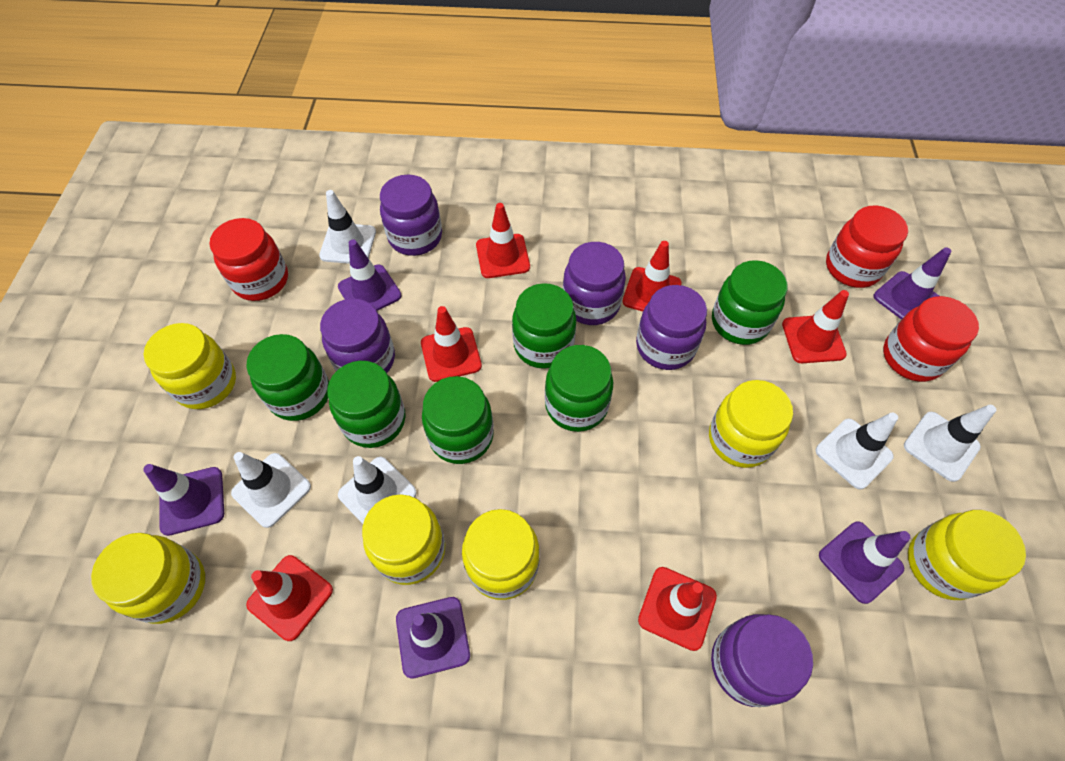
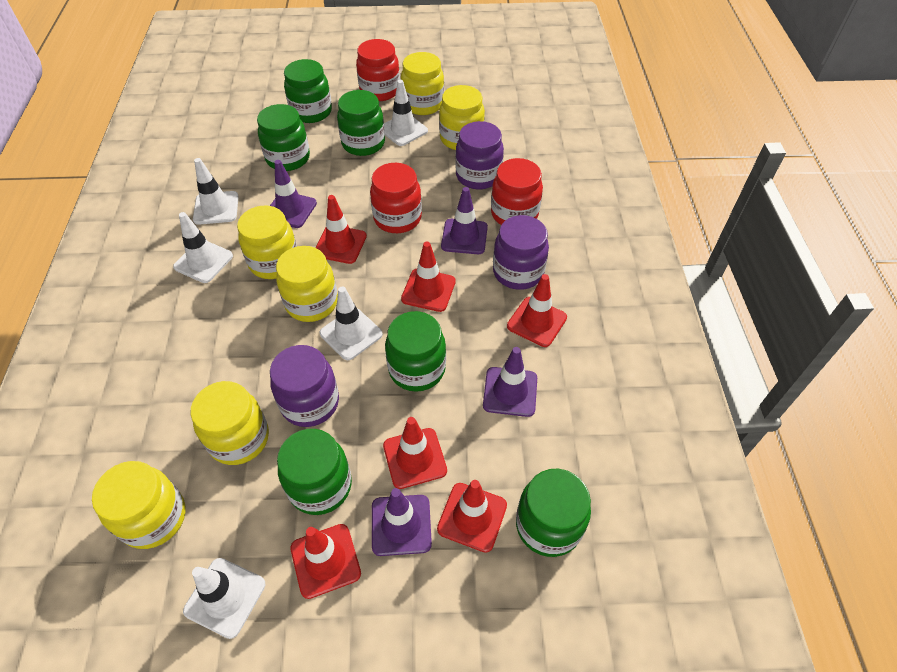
purple jar: [320,299,395,373] [380,175,442,256] [563,242,626,325] [636,285,707,370] [711,614,813,707] = 5 -> [270,345,339,427] [455,121,504,189] [493,215,549,290] = 3
purple traffic cone: [143,464,224,536] [338,240,401,311] [396,597,470,679] [819,522,910,604] [874,247,952,319] = 5 -> [270,160,317,228] [372,488,432,556] [441,187,488,254] [483,347,537,417] = 4

